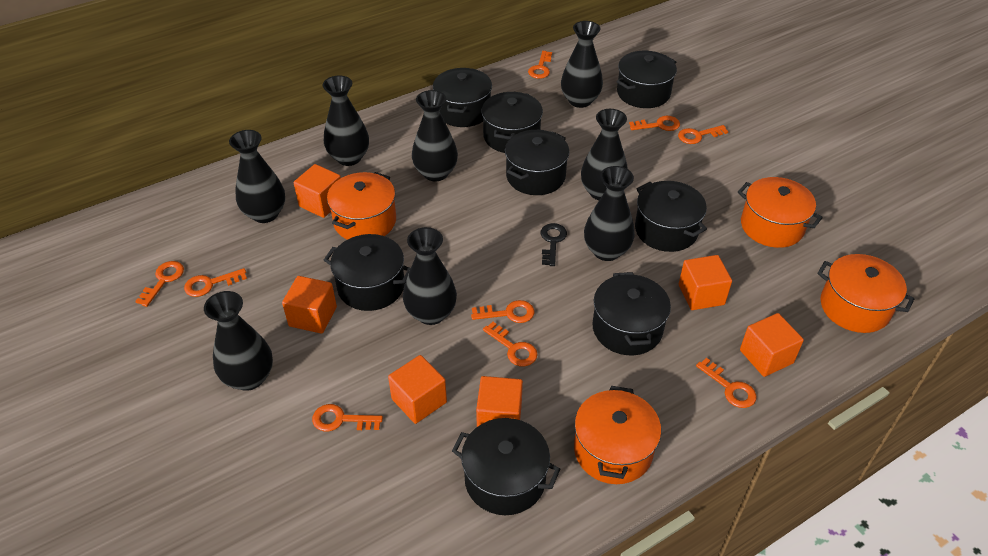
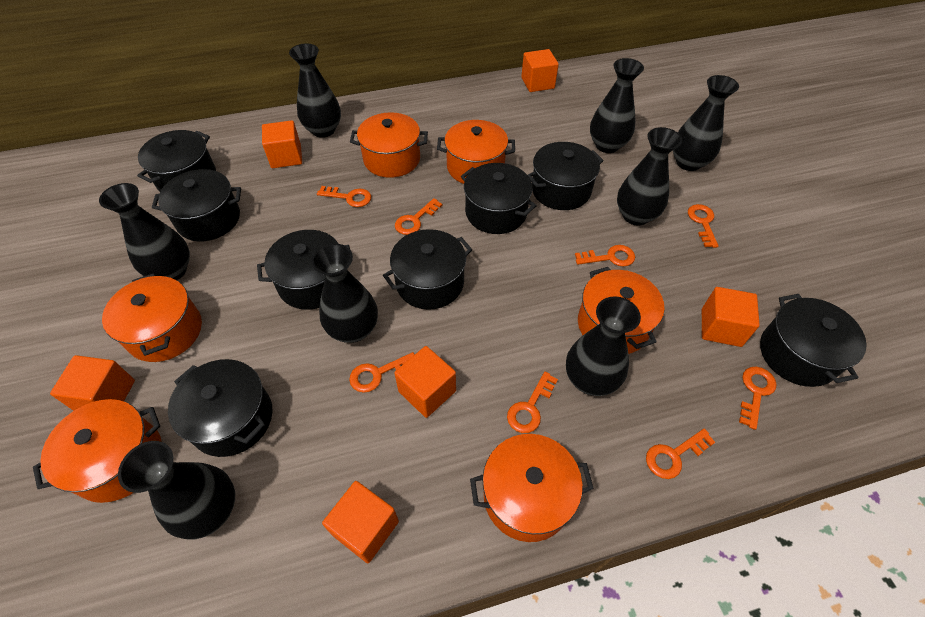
black key: [541,223,567,266] = 1 -> none = 0
orange key: [135,261,184,307] [184,268,247,297] [312,404,383,432] [471,300,534,323] [483,322,538,366] [528,51,552,79] [629,116,680,131] [678,125,728,144] [696,358,757,408] = 9 -> [317,186,371,207] [349,352,415,393] [395,198,443,235] [507,372,558,433] [575,245,635,267] [646,428,715,479] [688,204,719,248] [739,367,777,430] = 8
orange pot: [327,172,396,240] [574,386,661,484] [738,177,823,248] [817,254,914,333] = 4 -> [33,399,162,503] [102,274,202,362] [350,112,428,178] [437,120,515,184] [470,434,594,542] [578,267,664,354] = 6

